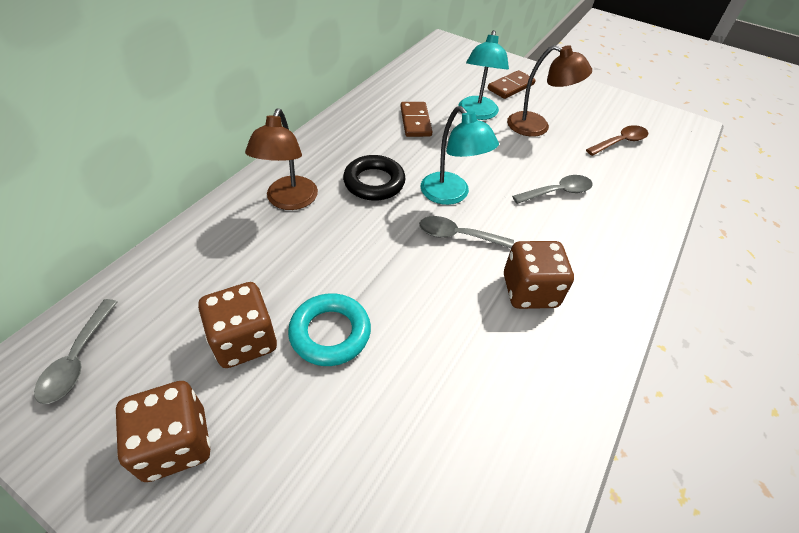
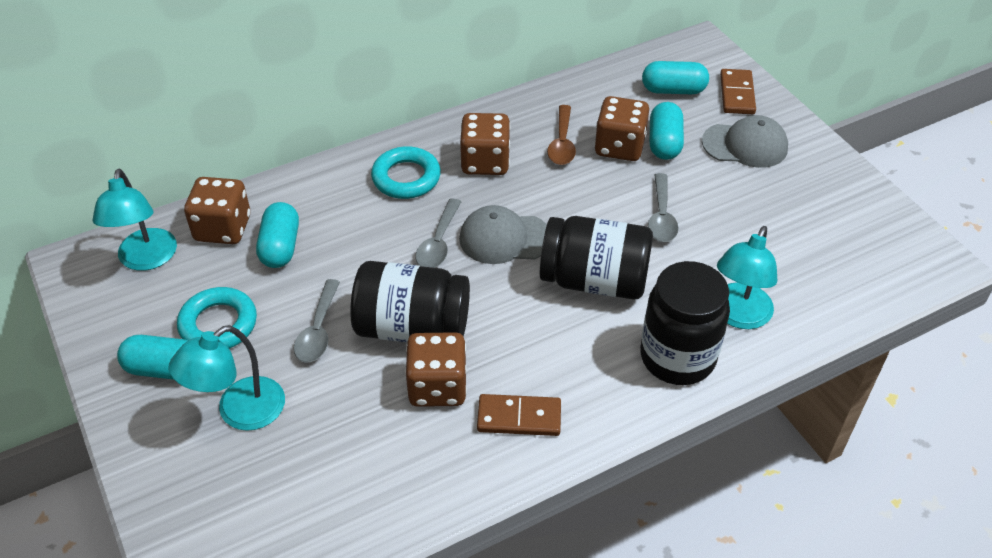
black jar: none = 0 -> [350,261,470,342] [540,216,653,300] [640,261,730,385] = 3
black ring: [343,155,406,201] = 1 -> none = 0
brown dice: [116,381,211,482] [198,282,277,368] [504,241,574,309] = 3 -> [184,177,250,244] [405,332,467,407] [460,113,511,175] [595,96,649,161] = 4
brown lamp: [245,109,318,210] [507,45,592,137] = 2 -> none = 0
grey cap: none = 0 -> [459,205,547,264] [702,115,788,168] = 2
turquoise capsule: none = 0 -> [117,335,188,380] [256,202,299,268] [642,61,709,94] [650,102,684,160] = 4
turquoise lamp: [421,106,499,205] [459,30,509,120] = 2 -> [93,169,177,271] [169,325,285,431] [717,226,777,329] = 3
turquoise ring: [288,293,371,366] = 1 -> [177,287,257,349] [371,146,441,199] = 2

